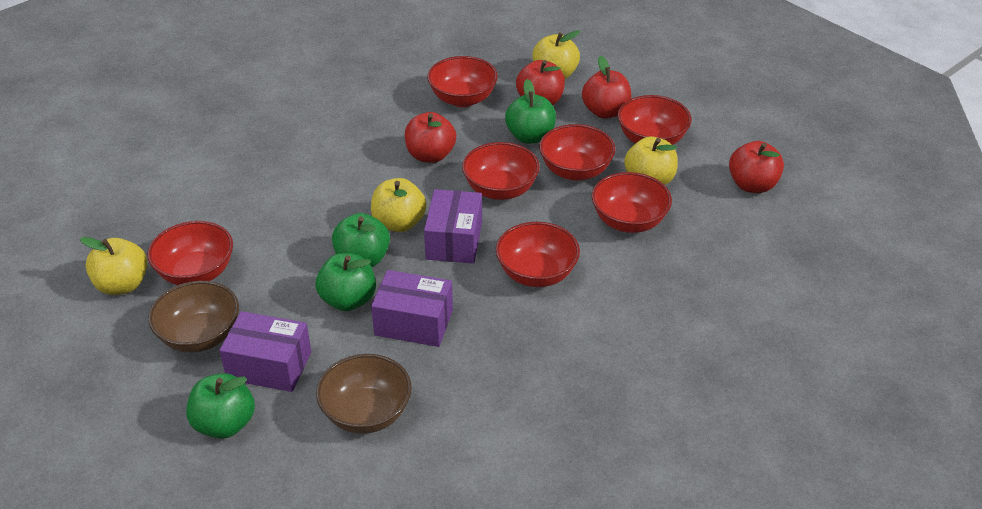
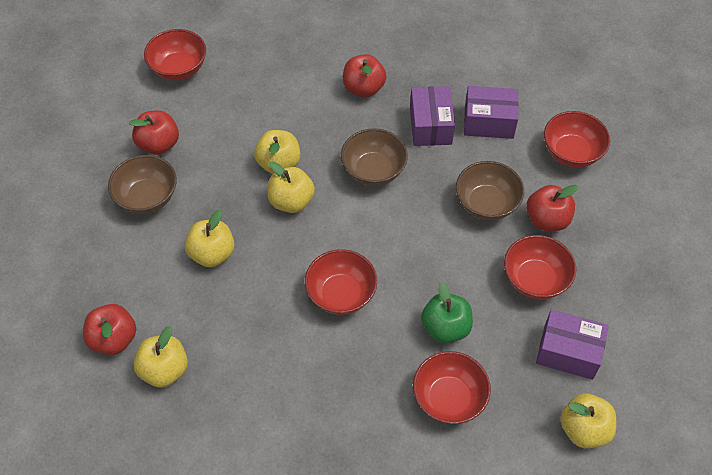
brown bowl: [148,281,239,352] [316,354,412,434] = 2 -> [108,155,177,214] [341,128,408,186] [456,161,524,220] = 3
green apple: [186,373,255,439] [316,253,376,311] [332,213,390,267] [505,79,556,144] = 4 -> [421,282,473,344] = 1
red bowl: [148,221,233,285] [427,56,498,107] [462,142,540,200] [496,222,580,287] [539,124,615,181] [592,172,672,233] [618,95,692,145] = 7 -> [144,29,206,80] [305,249,377,315] [413,351,491,424] [504,235,576,299] [544,111,610,167] = 5
yellow apple: [80,237,148,295] [371,178,427,232] [532,30,580,79] [624,136,678,185] = 4 -> [134,326,188,388] [185,210,235,267] [254,130,301,174] [267,161,315,213] [560,393,616,448] = 5

